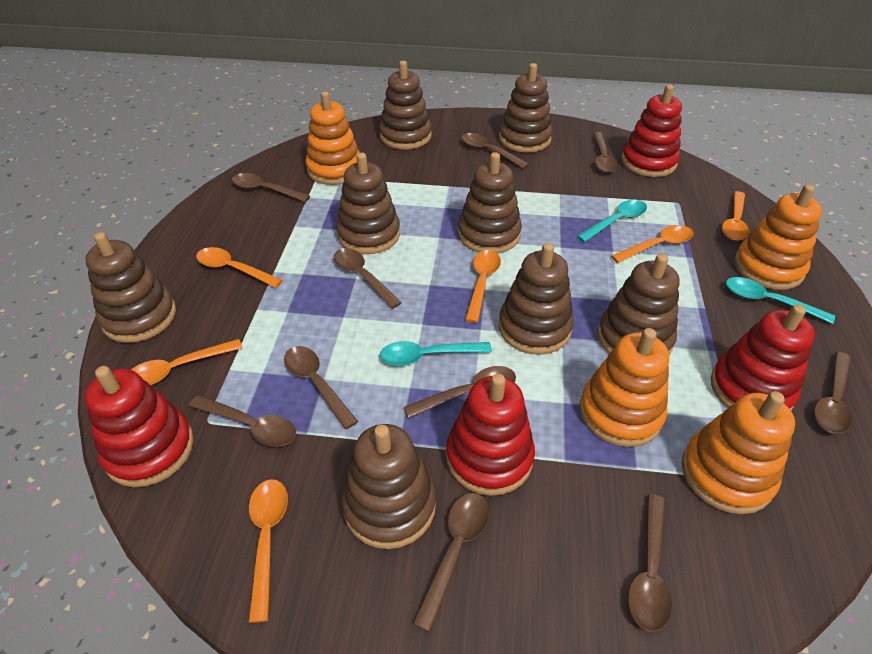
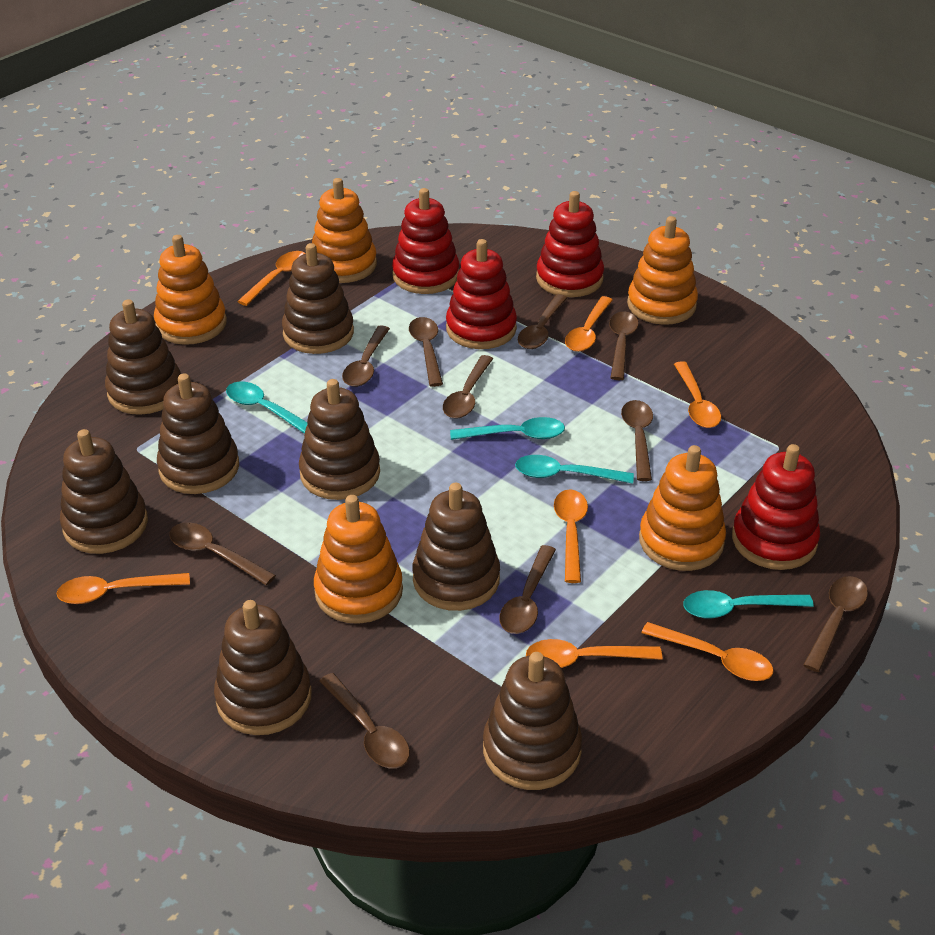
orange spoon: [131,339,243,385] [196,247,283,288] [249,479,288,623] [465,250,501,323] [611,225,693,263] [722,191,749,241] = 6 -> [57,573,190,604] [237,251,306,306] [526,639,662,668] [554,489,588,583] [565,296,613,352] [641,622,774,681] [674,361,721,428] = 7
orange stacking toy: [305,91,360,185] [580,328,669,447] [682,391,795,514] [735,184,822,290] = 4 -> [154,235,227,345] [312,178,377,283] [314,495,403,624] [627,216,698,325] [639,445,726,571] = 5
turquoise spoon: [380,341,492,366] [577,200,647,242] [726,277,835,324] = 3 -> [226,382,308,434] [450,417,565,440] [515,455,634,484] [683,590,814,619] = 4

